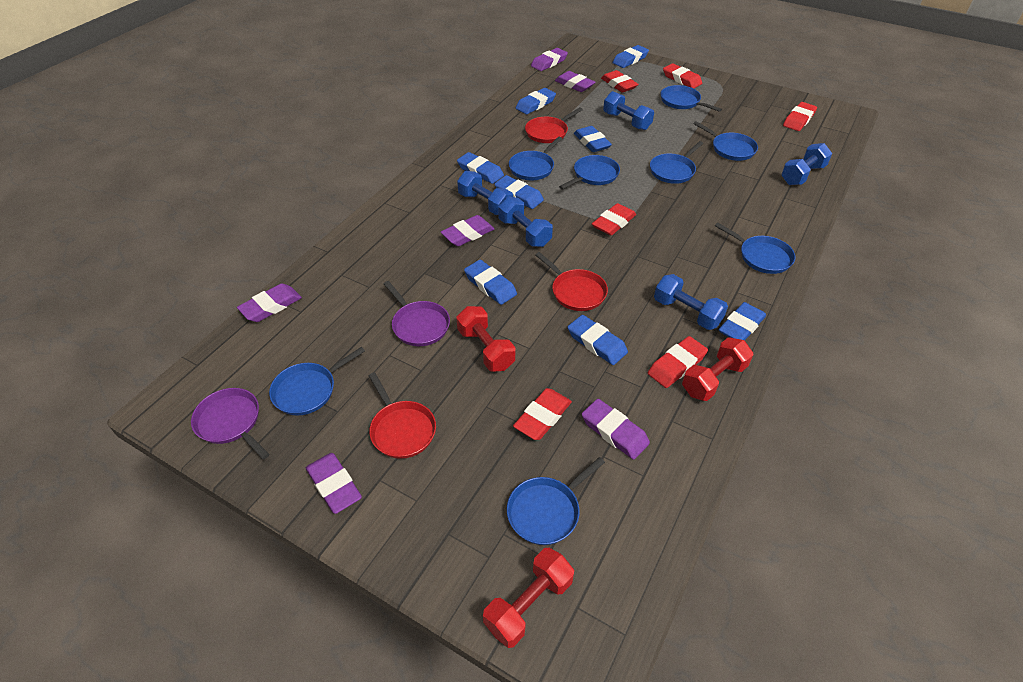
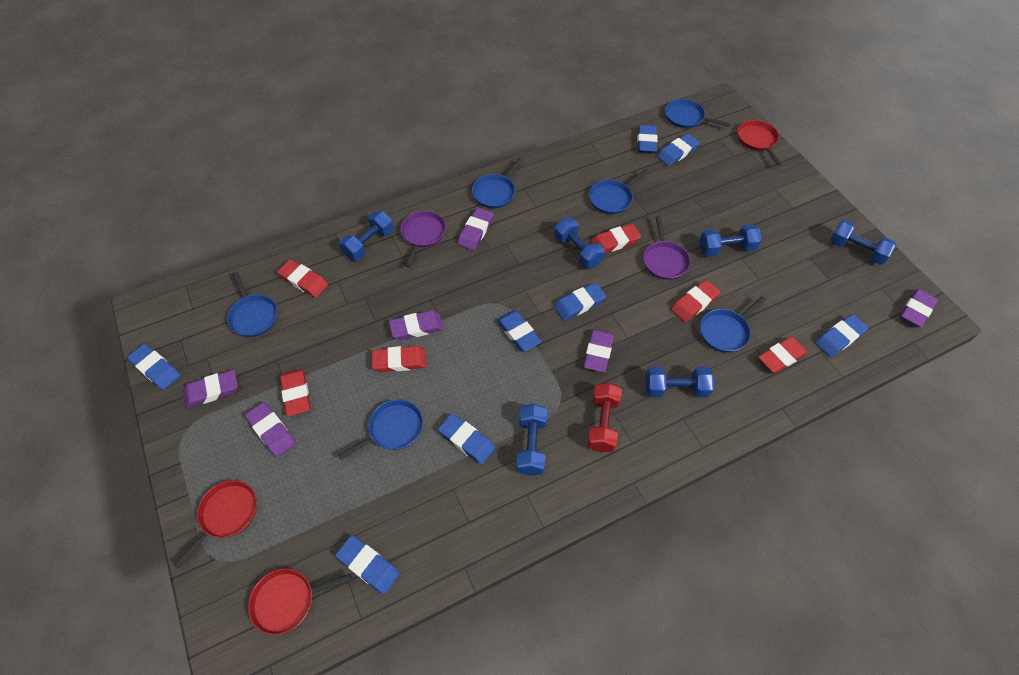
blue dumbbell: [457,171,513,215] [498,196,553,247] [603,91,654,130] [654,274,728,330] [781,143,832,185] = 5 -> [339,211,394,261] [516,404,547,476] [554,218,605,269] [645,367,714,397] [699,224,762,257] [830,220,896,265] = 6
blue pan: [269,347,365,416] [507,457,605,545] [509,137,562,180] [559,155,620,190] [650,141,703,184] [661,85,722,112] [693,121,758,161] [715,223,796,274] = 8 -> [227,272,277,337] [338,399,423,460] [472,157,523,208] [589,169,648,214] [665,99,731,128] [700,297,766,353] = 6
red dumbbell: [456,306,515,372] [483,548,574,648] [682,337,753,401] = 3 -> [588,383,622,452] = 1

